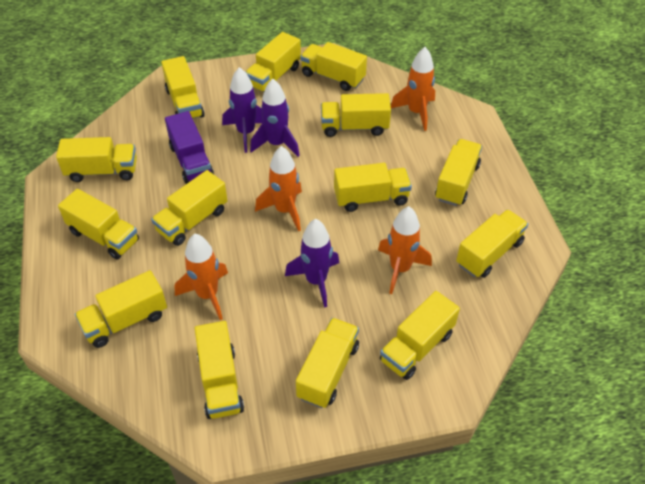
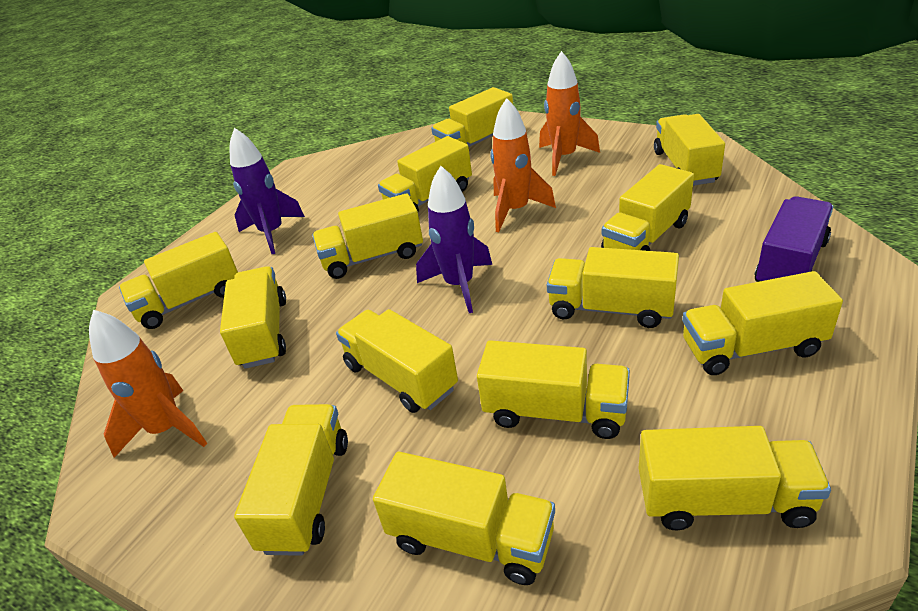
orange rocket: [175,234,228,320] [255,146,302,231] [378,206,432,294] [391,47,435,131] = 4 -> [89,310,207,458] [491,98,556,232] [539,51,600,176] = 3
purple rocket: [222,67,263,153] [250,78,300,157] [285,219,339,308] = 3 -> [229,128,305,254] [416,166,492,313] = 2

